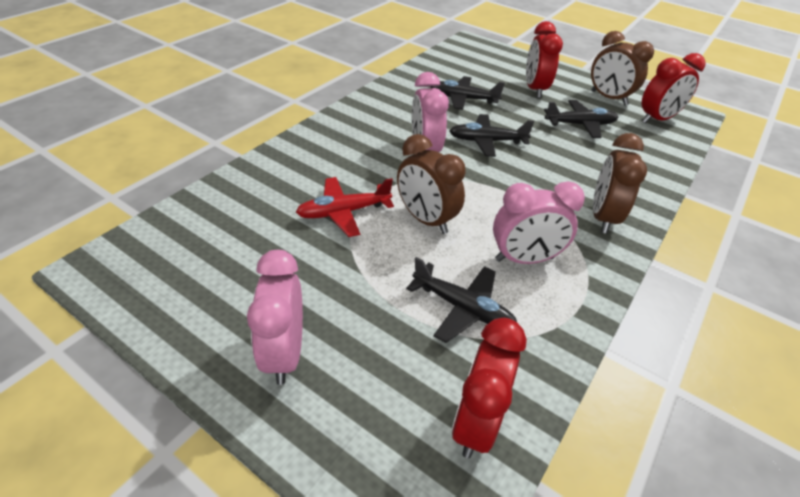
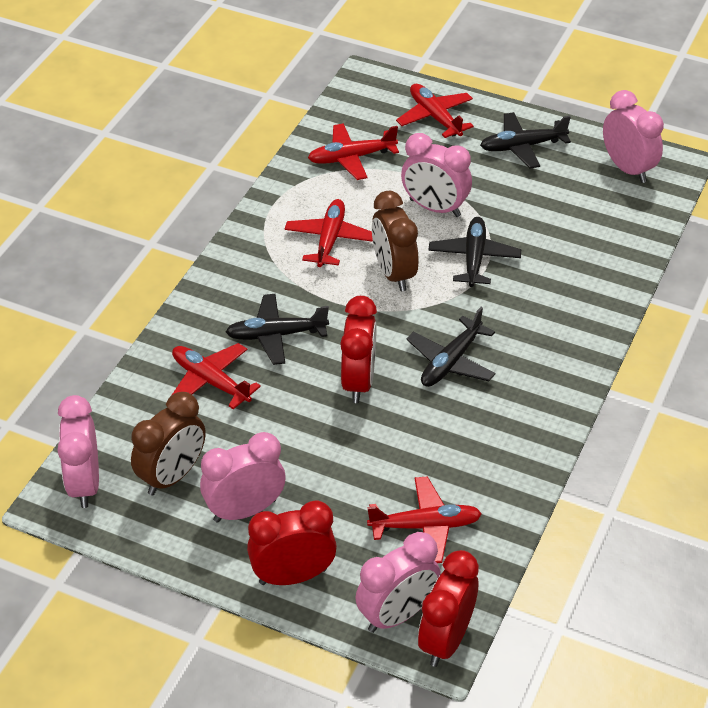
brown clock: [397,134,466,234] [591,31,654,105] [593,133,647,234] = 3 -> [131,392,206,495] [372,191,419,291] = 2
pink clock: [247,250,303,385] [412,72,449,152] [493,181,585,264] = 3 -> [57,395,99,508] [200,432,286,523] [355,532,441,633] [401,133,472,217] [603,90,664,183] = 5
red plane: [296,177,394,237] = 1 -> [171,343,261,409] [285,199,373,267] [308,123,399,180] [367,476,482,563] [396,84,474,138] = 5

